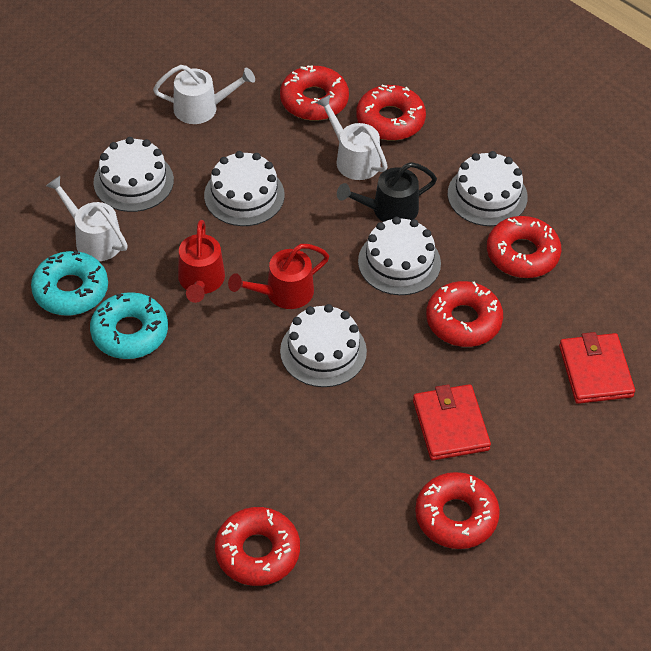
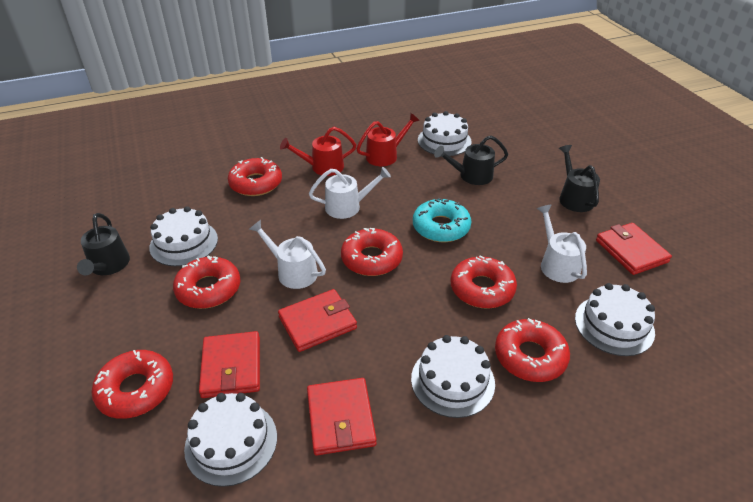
black watering can: [337,162,437,222] = 1 -> [77,213,130,275] [434,135,508,185] [559,145,600,212] = 3
red wallet: [413,384,491,460] [559,332,635,404] = 2 -> [199,331,260,398] [278,289,357,352] [307,378,377,456] [596,223,672,275] = 4
turquoise donut: [31,251,108,315] [90,292,168,359] = 2 -> [413,198,471,242] = 1

